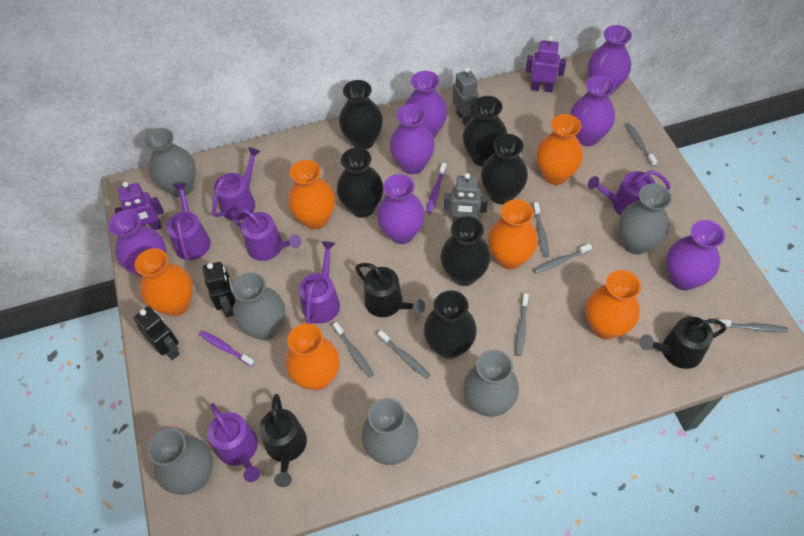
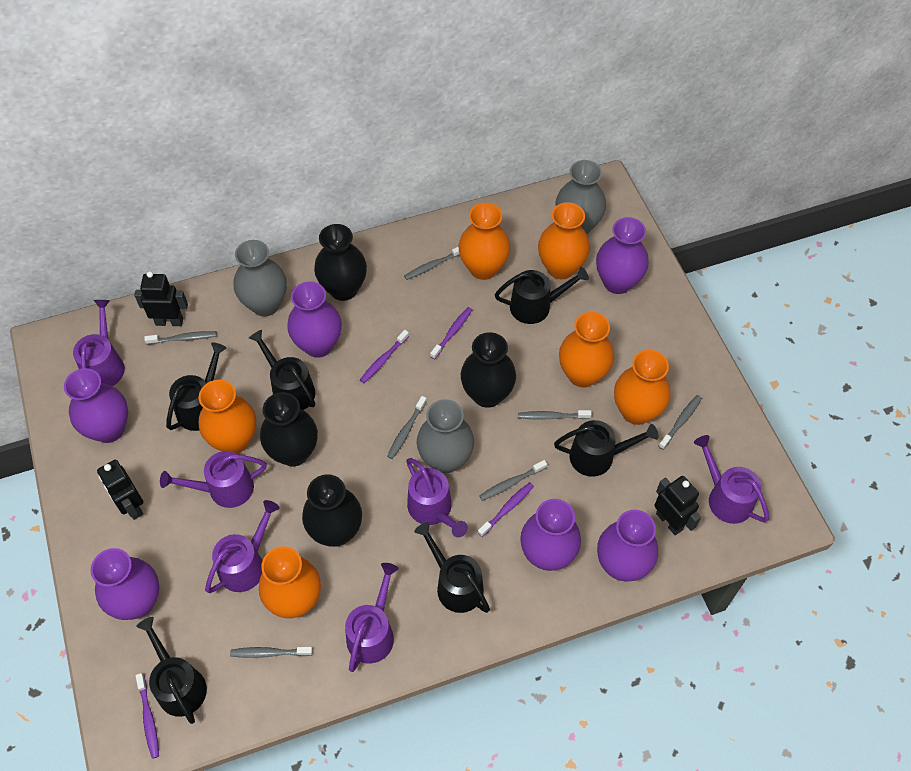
black robot: [134,306,180,360] [203,262,235,317] = 2 -> [97,460,143,520] [134,271,188,326] [654,476,701,535] = 3
black vase: [337,148,383,218] [339,80,383,150] [424,291,477,359] [440,216,491,286] [463,96,507,166] [481,134,528,204] = 6 -> [260,392,318,466] [302,474,362,547] [314,224,367,301] [461,332,516,408] = 4
black watering can: [259,394,307,487] [355,263,425,317] [639,316,727,369] = 3 -> [136,617,207,724] [166,343,227,431] [249,330,315,410] [414,522,490,613] [495,267,589,324] [554,420,659,477] = 6
grey robot: [444,173,488,222] [453,67,479,126] = 2 -> none = 0
grey vase: [144,128,196,197] [147,428,213,495] [232,272,285,340] [361,398,418,465] [463,349,519,417] [618,184,672,255] = 6 -> [234,240,287,316] [417,399,474,473] [556,160,606,234] = 3
purple robot: [115,182,164,230] [526,36,566,92] = 2 -> none = 0
purple toothbrush: [199,331,255,367] [426,163,447,213] = 2 -> [136,673,159,759] [360,330,409,383] [430,307,472,359] [478,482,534,537] = 4
purple vase: [108,210,166,277] [377,174,425,244] [389,104,435,174] [405,71,447,139] [570,75,615,146] [588,25,632,96] [666,220,725,291] = 7 -> [64,368,128,443] [90,548,159,620] [287,281,342,358] [520,499,581,571] [596,217,649,294] [597,510,658,582] = 6

